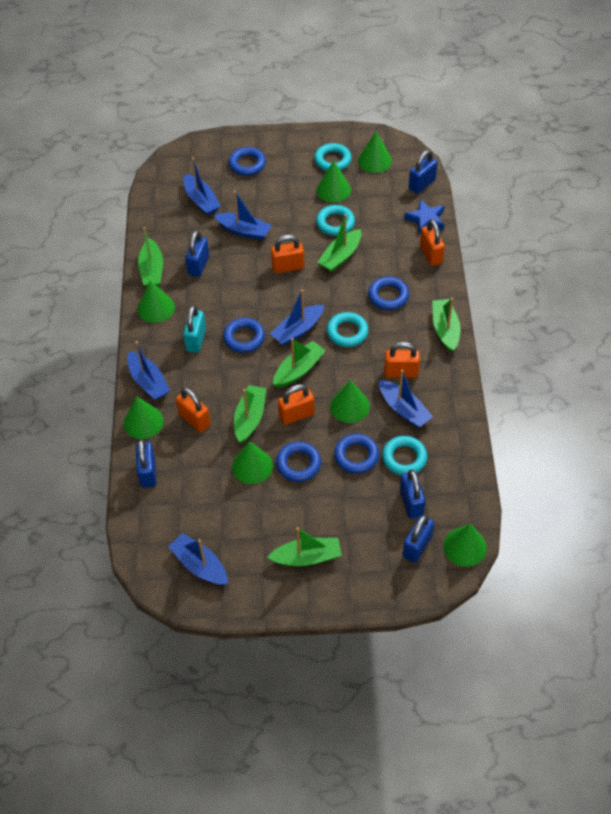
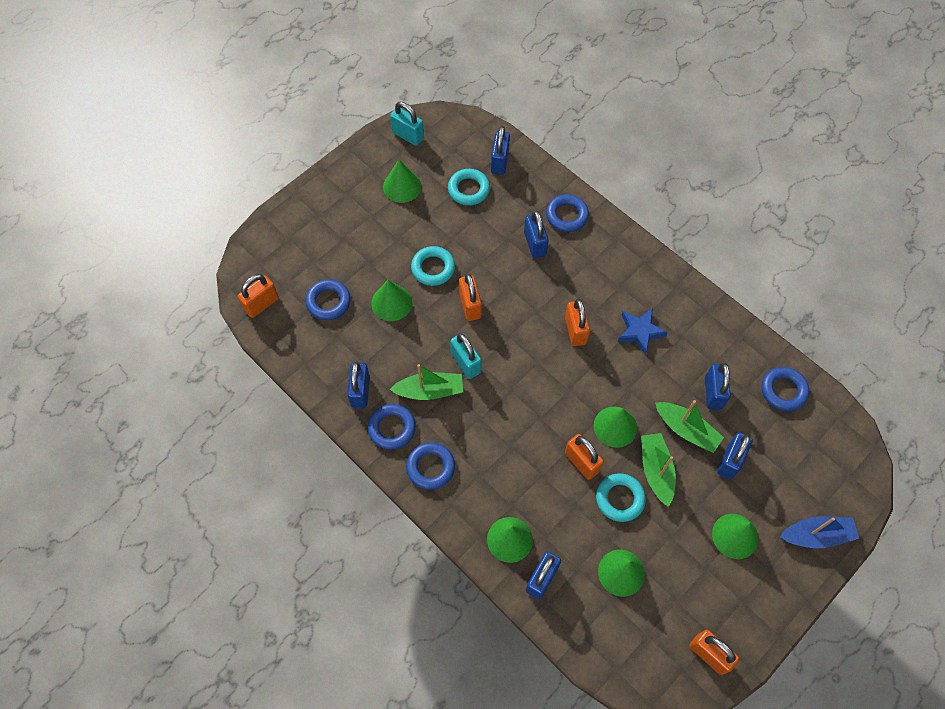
blue boat: [127,341,170,400] [168,533,228,585] [183,158,221,216] [214,190,272,240] [270,289,324,346] [379,369,433,428] = 6 -> [780,516,859,548] = 1
blue padlock: [136,439,157,488] [185,230,209,277] [400,469,426,519] [402,515,434,563] [409,150,438,194] = 5 -> [347,361,370,408] [491,126,510,175] [524,210,549,258] [526,551,561,600] [705,363,731,410] [717,432,753,480] = 6
green boat: [138,227,163,287] [234,385,266,443] [267,527,342,566] [273,338,326,388] [318,214,361,272] [432,298,461,352] = 6 -> [390,364,463,400] [641,433,676,507] [655,400,724,453] = 3
green cone: [124,397,164,439] [137,280,175,323] [232,441,273,484] [316,161,351,203] [330,380,370,423] [358,131,392,173] [443,524,487,567] = 7 -> [371,280,412,321] [383,160,421,203] [487,517,533,563] [594,407,637,448] [598,550,645,597] [712,514,758,559] = 6
turquoise padlock: [183,305,206,353] = 1 -> [390,102,424,146] [450,333,482,379] = 2
turquoise ring: [314,143,351,171] [316,205,355,236] [327,312,368,347] [382,436,427,475] = 4 -> [411,246,455,286] [448,169,490,206] [596,473,646,522] = 3

